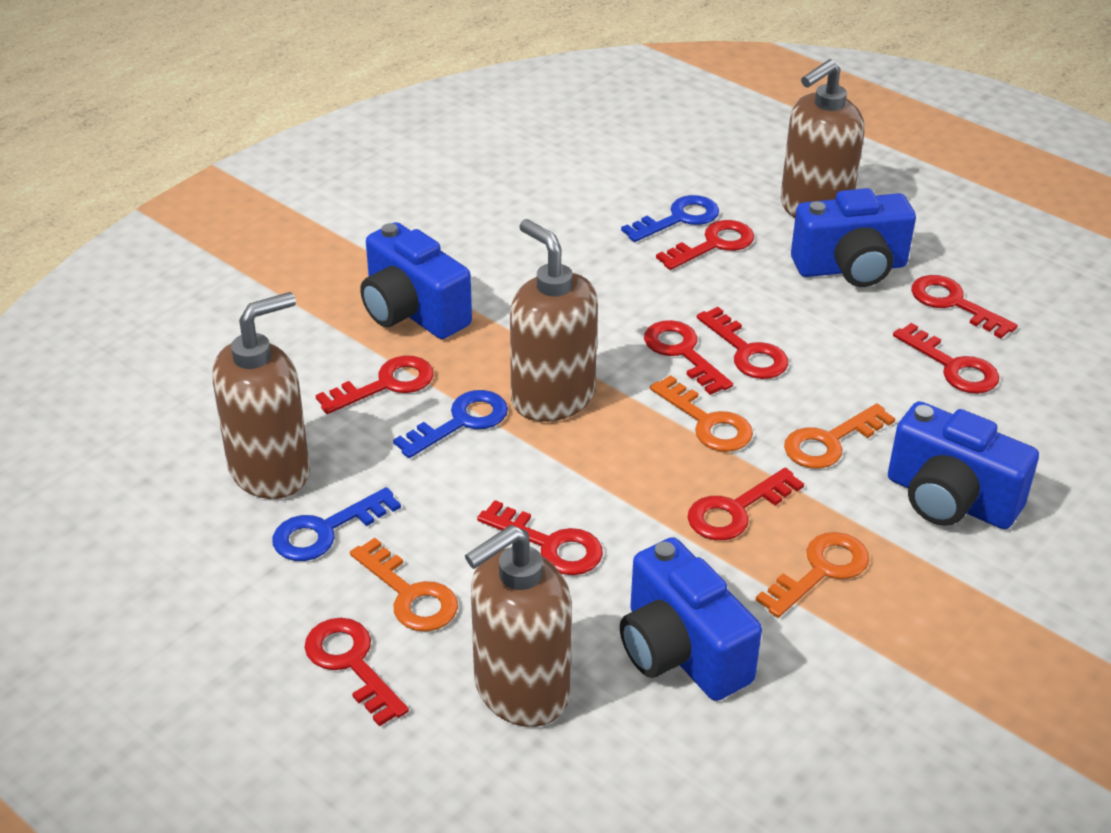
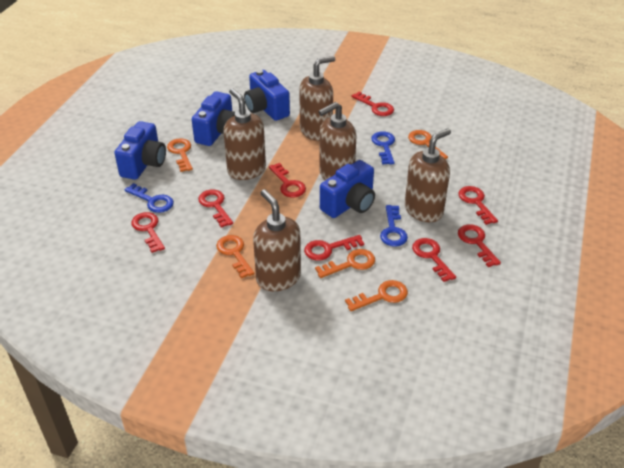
brown soap dispenser: [212,292,310,499] [465,525,572,727] [510,219,598,422] [780,59,865,218] = 4 -> [223,88,266,180] [253,189,301,291] [299,56,335,141] [318,102,357,180] [405,128,451,222] = 5
orange key: [350,538,458,632] [650,375,753,452] [756,532,869,618] [784,404,895,469] = 4 -> [167,138,193,172] [216,235,254,278] [315,249,375,278] [345,280,408,311] [408,130,448,159] = 5
red key: [304,618,409,726] [315,355,434,414] [477,500,603,575] [644,320,733,395] [656,220,754,270] [687,468,804,540] [697,307,788,379] [893,323,999,394] [911,275,1018,338] = 9 -> [131,212,165,253] [198,190,233,228] [269,163,306,198] [304,235,364,261] [351,92,394,116] [412,238,456,282] [458,186,498,225] [458,224,501,267] = 8

